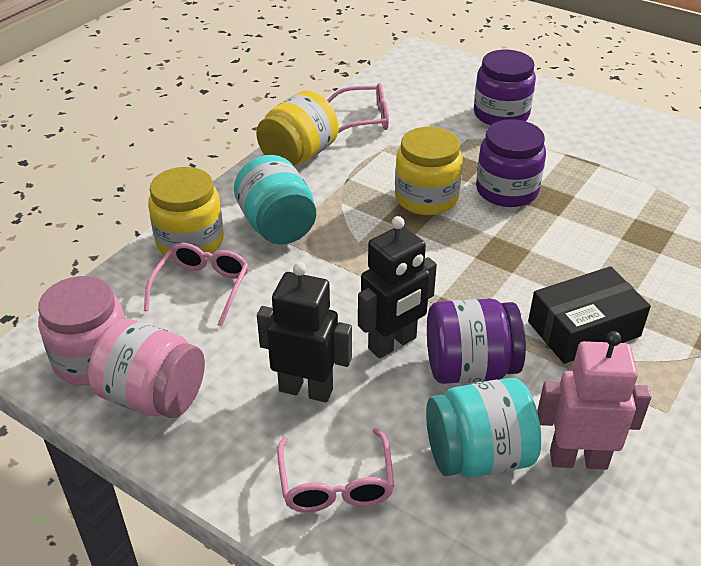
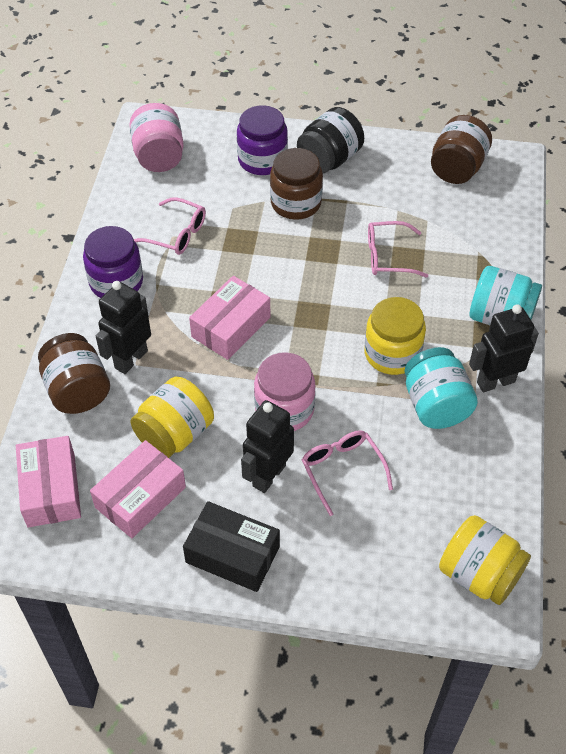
black jar: none = 0 -> [297,107,364,173] = 1
black robot: [257,262,352,402] [358,216,437,359] = 2 -> [96,281,151,374] [241,400,294,493] [469,304,539,392] = 3
brown jar: none = 0 -> [38,333,110,414] [270,148,323,220] [431,115,492,184] = 3
pink box: none = 0 -> [16,436,81,527] [90,440,186,538] [189,276,270,360] = 3
pink robot: [537,331,651,470] = 1 -> none = 0
purple jar: [427,299,526,384] [474,50,536,126] [476,119,546,207] = 3 -> [83,226,143,298] [237,105,288,175] = 2

